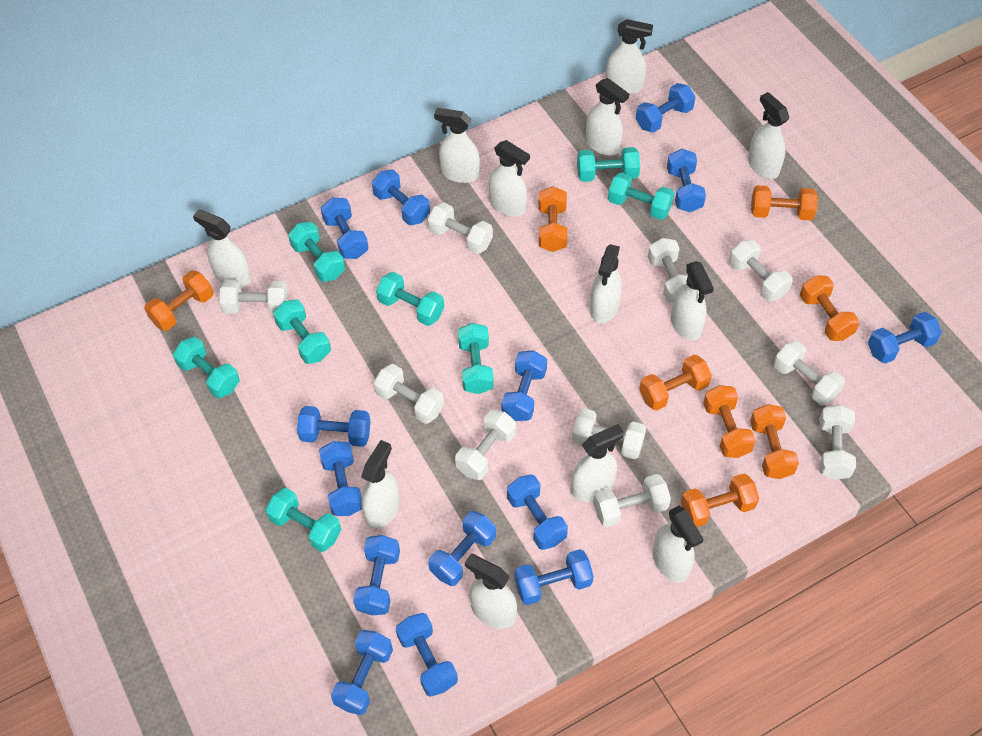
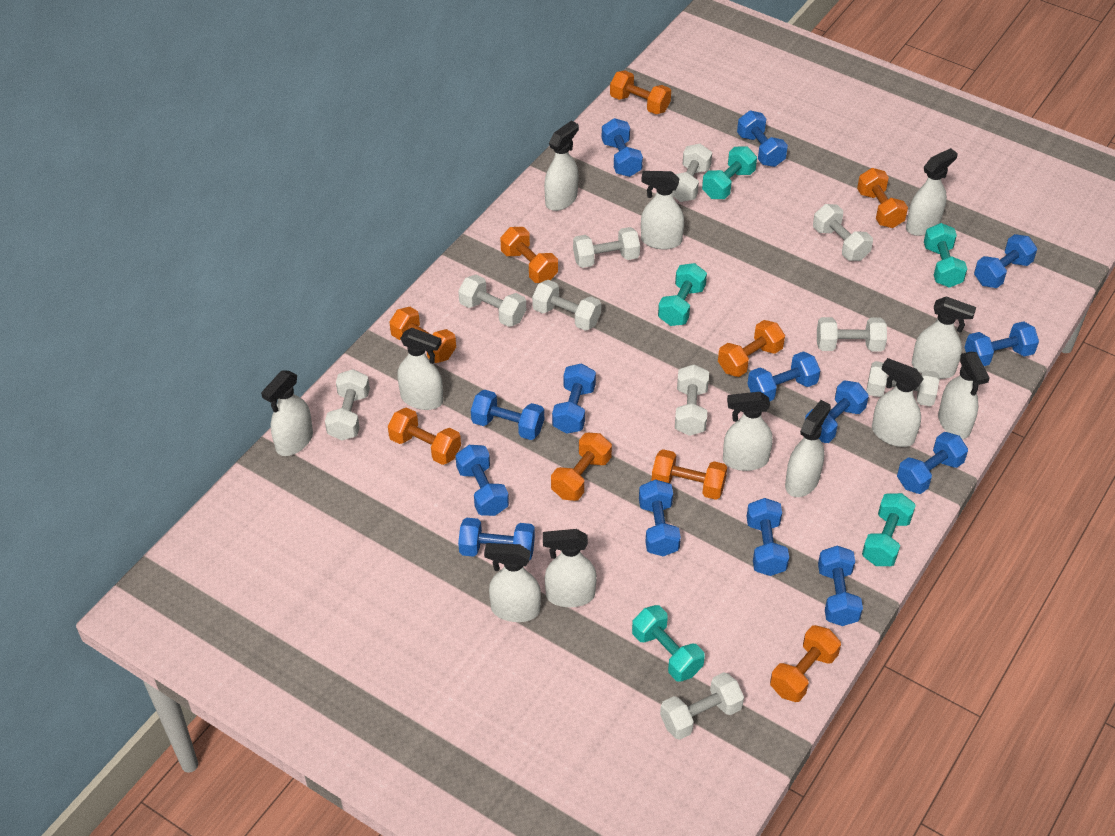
orange dumbbell: [144,270,213,331] [538,187,568,252] [639,355,712,411] [681,474,759,527] [703,385,756,458] [750,404,799,479] [751,185,818,221] [800,275,859,341] = 8 -> [388,407,461,465] [389,307,456,363] [500,227,558,283] [551,433,612,501] [610,70,671,114] [651,449,727,500] [718,320,785,377] [770,625,841,702] [857,168,908,228] = 9
turquoise dumbbell: [173,337,240,398] [266,488,342,552] [273,300,331,364] [288,222,345,282] [376,272,444,326] [458,323,494,394] [577,147,640,182] [608,172,674,220] = 8 -> [632,605,705,682] [658,263,707,326] [702,146,757,199] [862,493,916,566] [924,223,967,288] = 5

